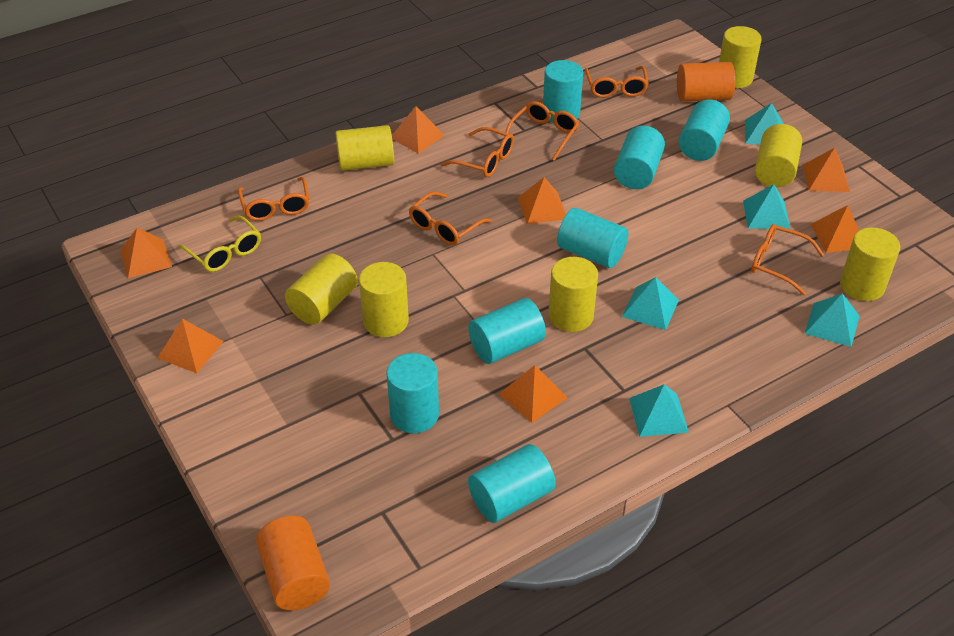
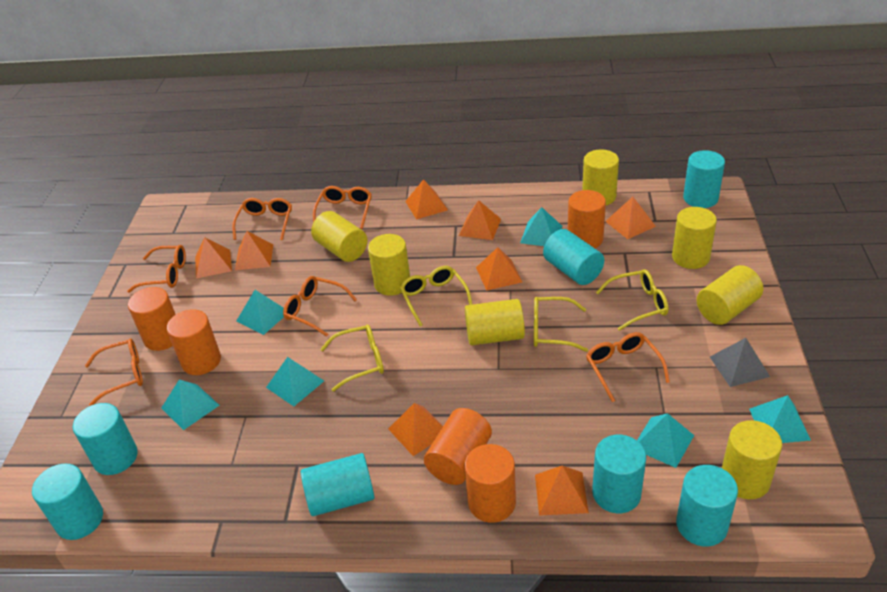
grey pyramid: none = 0 -> [710,338,770,387] = 1
orange cylinder: [256,516,330,610] [677,62,735,102] = 2 -> [128,287,176,351] [167,309,221,375] [424,408,492,485] [465,444,516,523] [568,190,606,248] = 5
orange pyramid: [120,228,172,278] [158,319,224,373] [392,106,445,154] [499,365,568,423] [518,177,566,224] [803,148,850,192] [810,205,859,253] = 7 -> [195,237,232,279] [235,231,273,270] [388,403,443,456] [405,179,448,220] [459,200,501,240] [476,247,522,291] [535,466,589,515] [605,197,656,239] = 8
turquoise pyramid: [622,277,679,330] [629,384,689,437] [743,184,790,229] [745,103,784,145] [804,293,860,347] = 5 -> [161,380,220,430] [236,290,284,335] [266,357,324,406] [520,207,562,246] [637,413,694,468] [749,395,811,443] = 6
yellow glasses: [178,215,261,272] = 1 -> [320,325,384,392] [400,266,473,327] [534,297,588,352] [596,269,668,331] = 4

